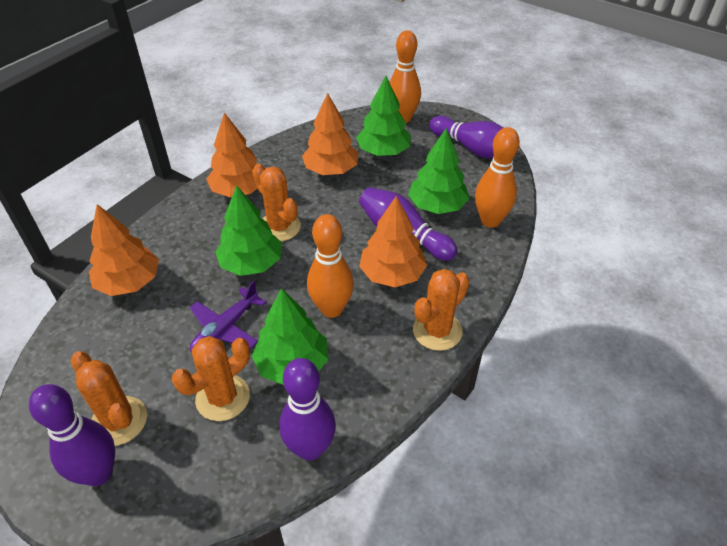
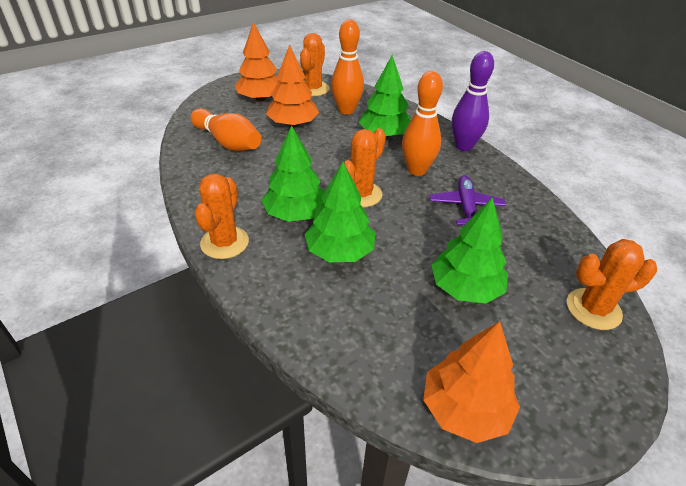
orange tree: [89,204,159,296] [206,113,257,197] [302,93,359,175] [359,196,427,287] = 4 -> [234,22,279,102] [266,44,319,127] [423,321,520,443] = 3
purple bowling pin: [29,384,115,486] [279,358,336,461] [359,187,458,261] [429,116,519,159] = 4 -> [452,51,494,151] = 1

